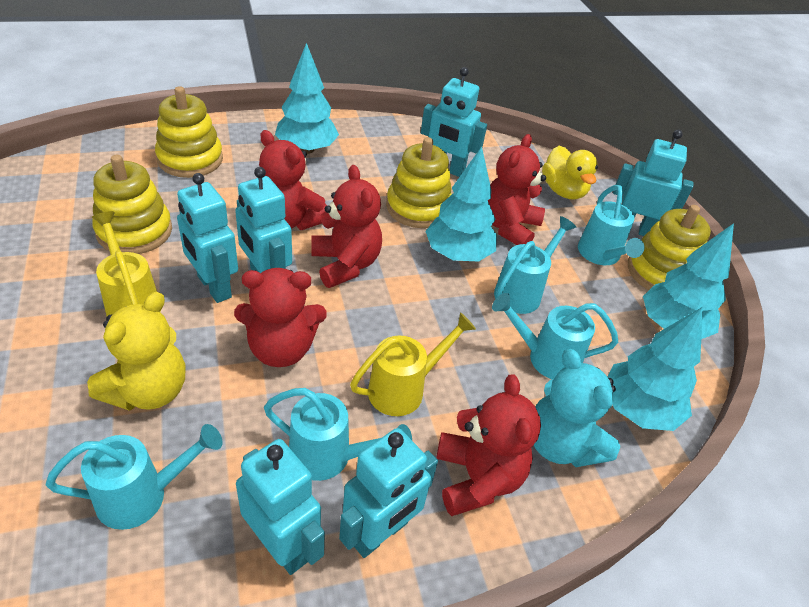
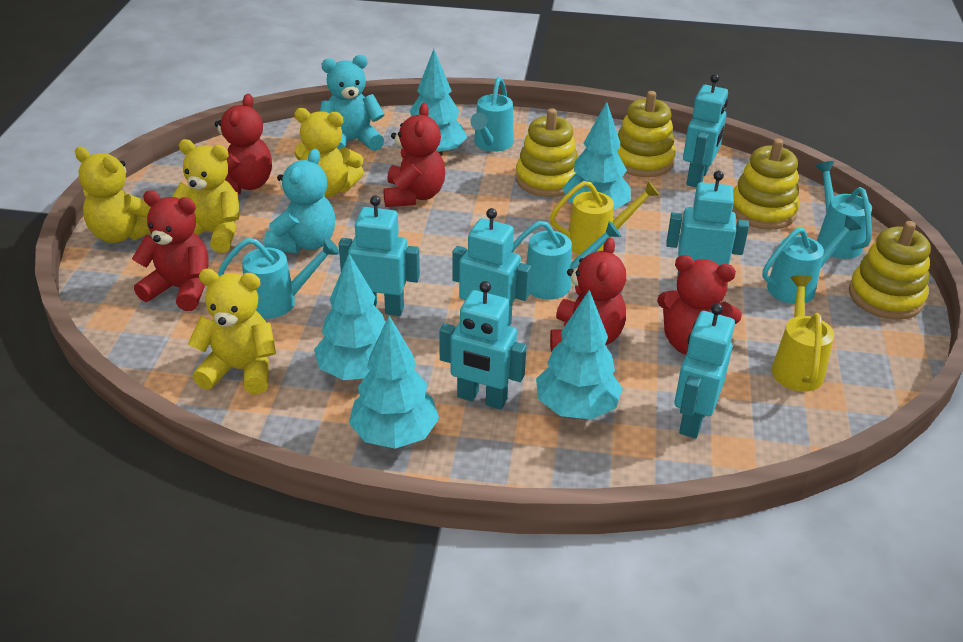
turquoise teddy bear: [534,349,620,467] = 1 -> [264,149,335,253] [320,55,385,151] = 2
turquoise tree: [275,43,339,154] [425,147,497,262] [607,307,703,431] [643,223,734,339] = 4 -> [314,254,386,380] [349,315,439,449] [410,49,467,156] [536,290,622,419] [562,102,631,210] = 5
yellow duck: [542,146,598,200] = 1 -> none = 0
yellow teddy bear: [87,292,185,411] = 1 -> [75,147,151,243] [172,139,239,253] [188,269,276,395] [294,108,364,197] = 4

